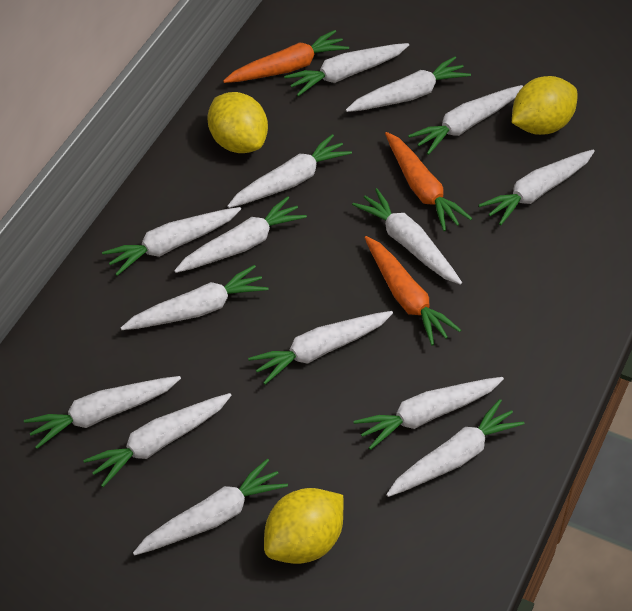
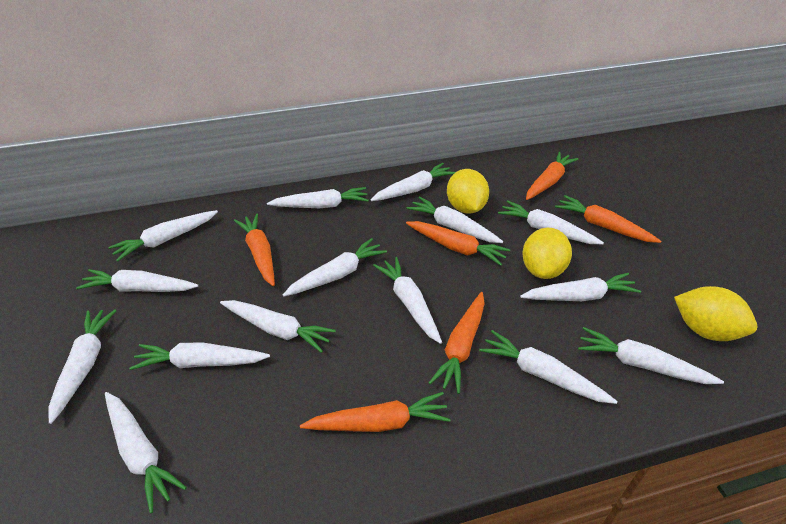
orange carrot: [223,30,349,83] [364,236,461,345] [385,132,472,231] = 3 -> [234,214,275,286] [300,392,451,432] [406,221,510,266] [429,292,485,394] [526,152,579,200] [555,195,661,243] = 6

